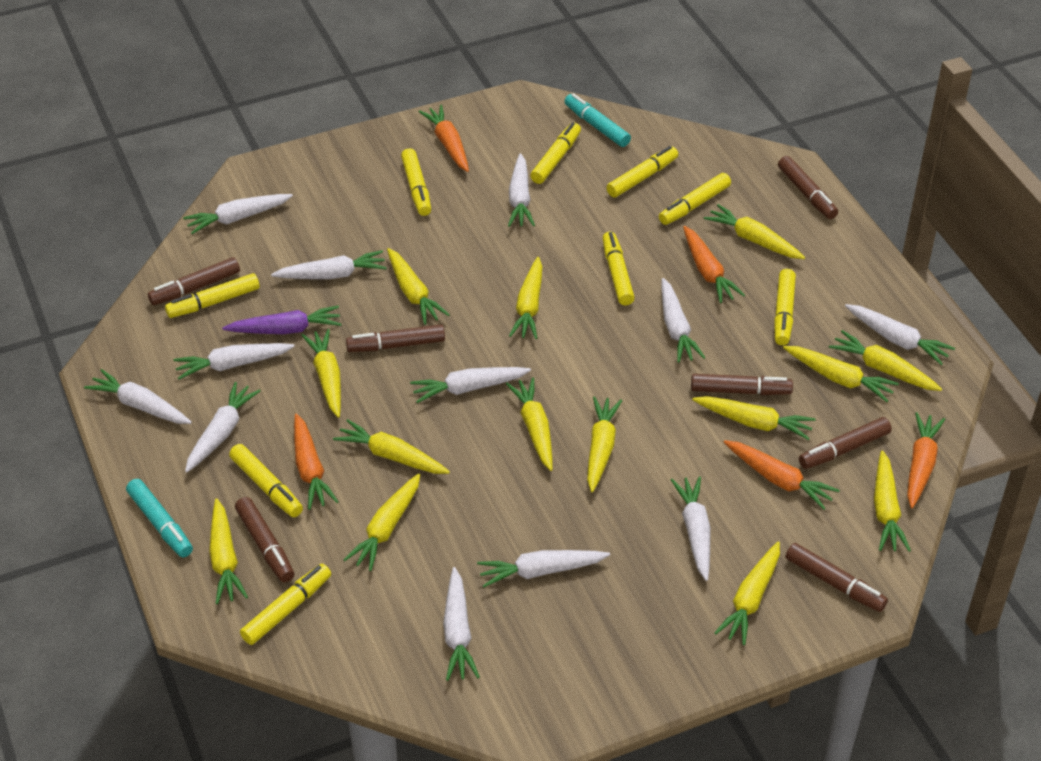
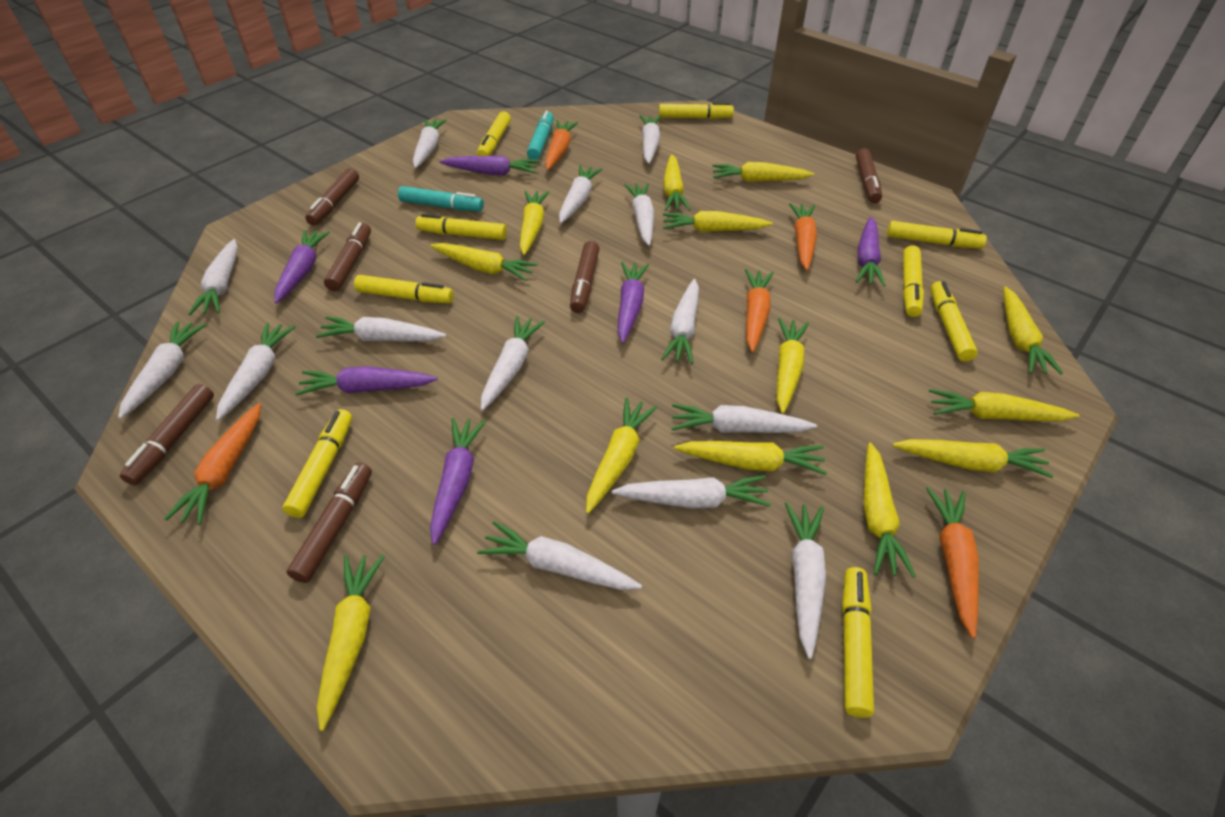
brown marker: [148,257,240,305] [235,497,294,582] [346,324,445,352] [691,374,793,395] [778,156,838,219] [786,543,888,612] [799,417,892,469] = 7 -> [120,384,214,485] [287,463,372,583] [305,168,359,226] [324,222,371,291] [570,241,599,313] [856,148,882,203] = 6
purple carrot: [222,306,342,334] = 1 -> [274,230,330,304] [295,366,438,396] [430,418,486,545] [440,156,539,175] [618,262,649,343] [856,216,886,286] = 6
white carrot: [84,369,192,424] [173,343,295,380] [183,194,293,234] [185,382,261,473] [271,250,387,279] [410,367,531,403] [443,567,480,681] [477,550,610,587] [508,153,535,227] [661,278,706,363] [671,476,710,581] [845,304,955,365] = 12 -> [118,321,206,419] [188,239,238,315] [216,323,296,421] [316,316,446,342] [413,119,447,168] [477,521,642,590] [481,316,545,411] [559,165,603,223] [612,475,771,509] [624,183,654,246] [640,115,661,164] [661,279,699,364] [672,404,817,433] [785,502,826,659] = 14
yellow carrot: [209,498,248,604] [302,329,341,418] [333,419,450,474] [343,473,420,571] [387,248,450,325] [506,377,553,471] [509,257,543,339] [587,396,622,492] [692,396,815,440] [704,204,805,259] [714,541,780,645] [783,346,899,402] [829,330,942,391] [874,451,911,552] = 14 -> [317,555,385,731] [430,243,538,281] [520,191,549,255] [586,397,658,514] [663,154,691,211] [663,211,773,232] [674,441,827,475] [712,162,814,182] [777,318,809,414] [863,442,916,578] [893,439,1054,478] [929,389,1079,421] [1004,287,1063,375] = 13

